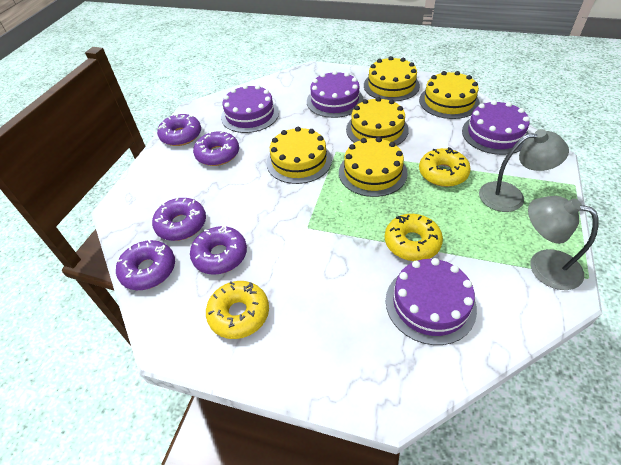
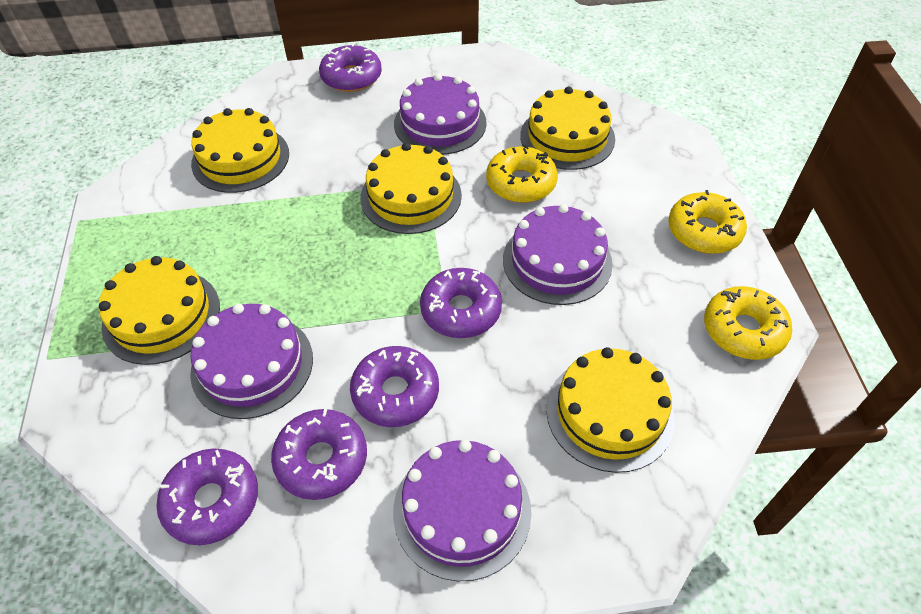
grey lamp: [479,129,569,212] [528,196,599,290] = 2 -> none = 0

